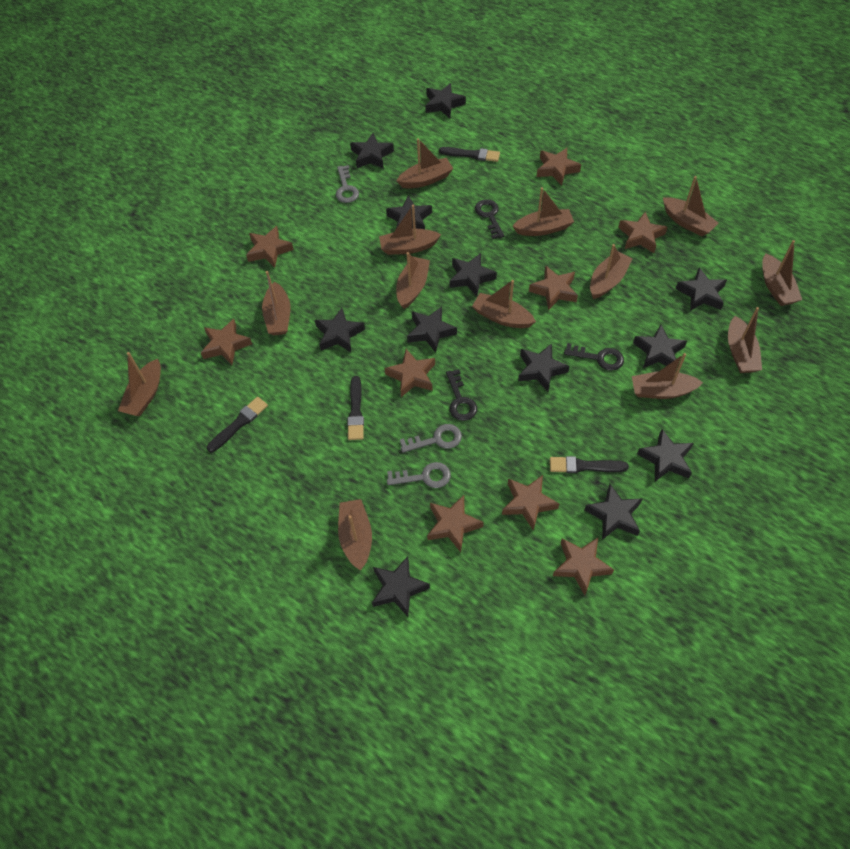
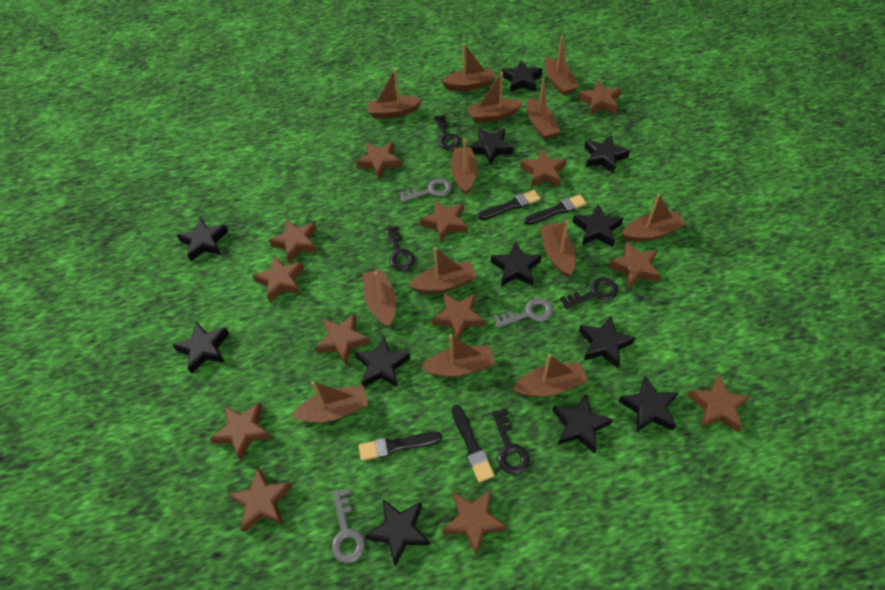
black key: [446,369,477,421] [475,199,504,239] [564,343,624,371] = 3 -> [385,225,415,271] [434,115,461,150] [492,409,529,475] [560,277,618,309] = 4
brown star: [201,319,252,365] [246,226,294,268] [384,349,435,397] [427,495,484,552] [502,475,559,531] [529,266,578,310] [537,148,581,186] [553,538,614,595] [618,212,668,253] = 9 -> [210,402,272,461] [228,467,293,533] [253,255,305,302] [269,219,318,263] [315,313,371,365] [356,142,402,179] [420,200,468,243] [432,293,485,339] [442,490,507,556] [520,149,566,187] [578,80,621,115] [608,242,661,288] [687,375,751,432] = 13

